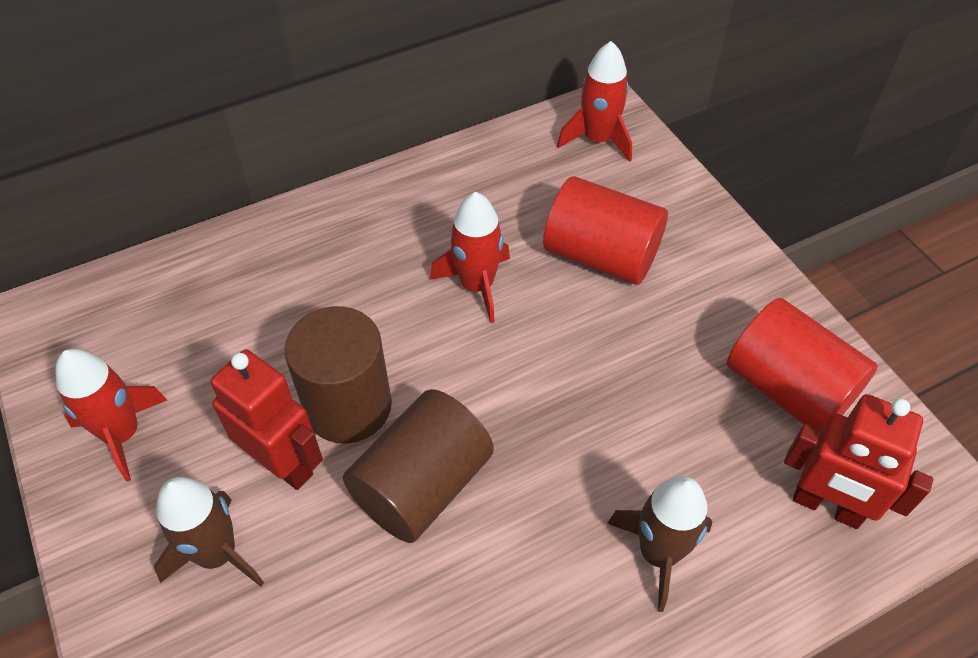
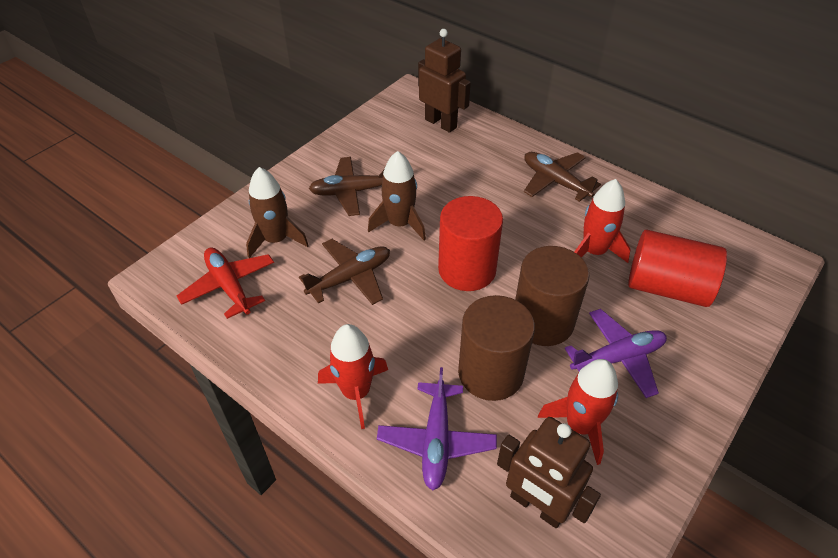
brown plane: none = 0 -> [299,239,390,305] [309,157,385,216] [524,152,601,202] = 3
brown robot: none = 0 -> [418,29,471,133] [497,417,601,528] = 2
purple plane: none = 0 -> [377,367,497,490] [565,309,667,398] = 2
red plane: none = 0 -> [177,248,274,319] = 1
red robot: [210,349,323,490] [784,394,933,529] = 2 -> none = 0

